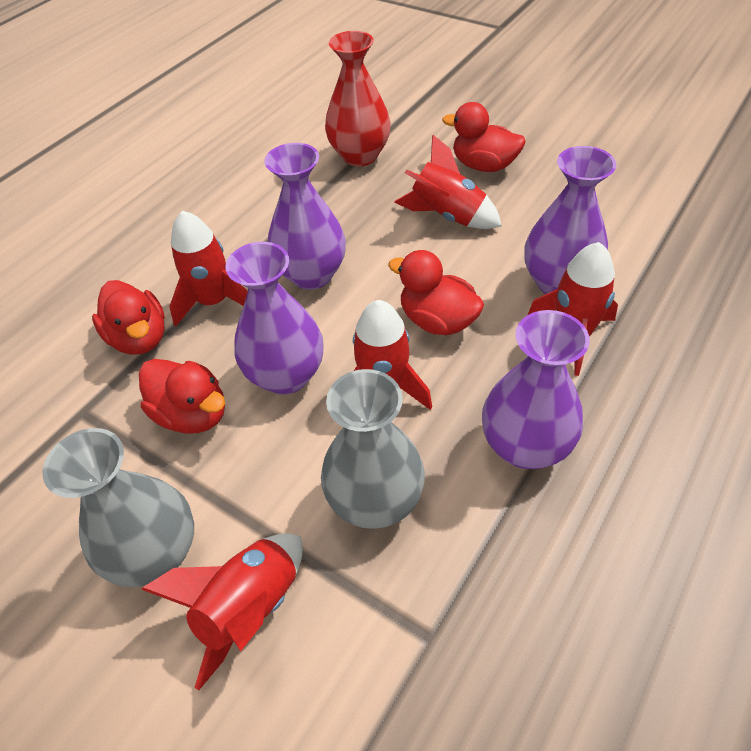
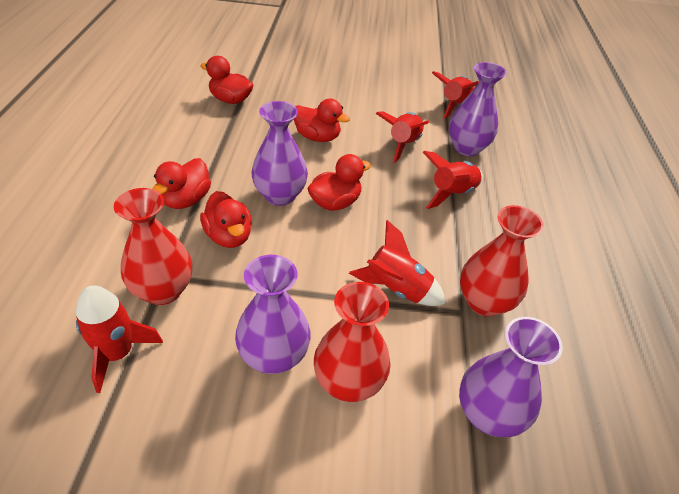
grey vase: [42,428,194,587] [321,369,425,529] = 2 -> none = 0
red duck: [92,280,165,354] [139,359,225,434] [388,250,484,335] [442,102,526,172] = 4 -> [152,158,211,209] [200,191,252,248] [201,56,253,104] [294,99,350,142] [307,154,371,211] = 5
red vase: [325,31,391,166] = 1 -> [114,188,192,305] [314,282,390,402] [460,205,544,317] = 3

